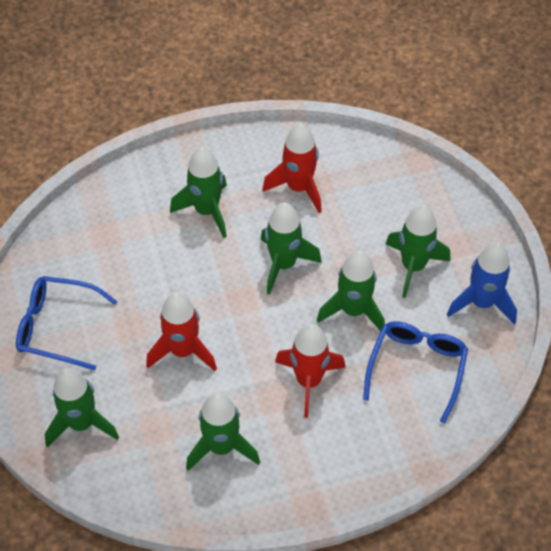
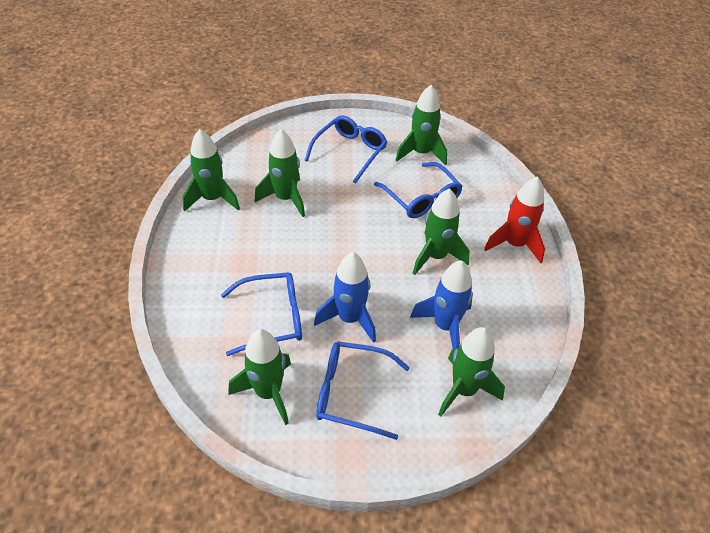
blue glasses: [16,276,118,370] [363,321,468,424] = 2 -> [221,272,302,356] [305,116,387,184] [316,341,410,440] [374,162,462,218] = 4
blue rocket: [447,242,517,324] = 1 -> [314,252,376,343] [410,260,473,349] = 2
red rocket: [146,292,217,371] [262,123,322,213] [275,324,346,418] = 3 -> [484,176,545,263] = 1

